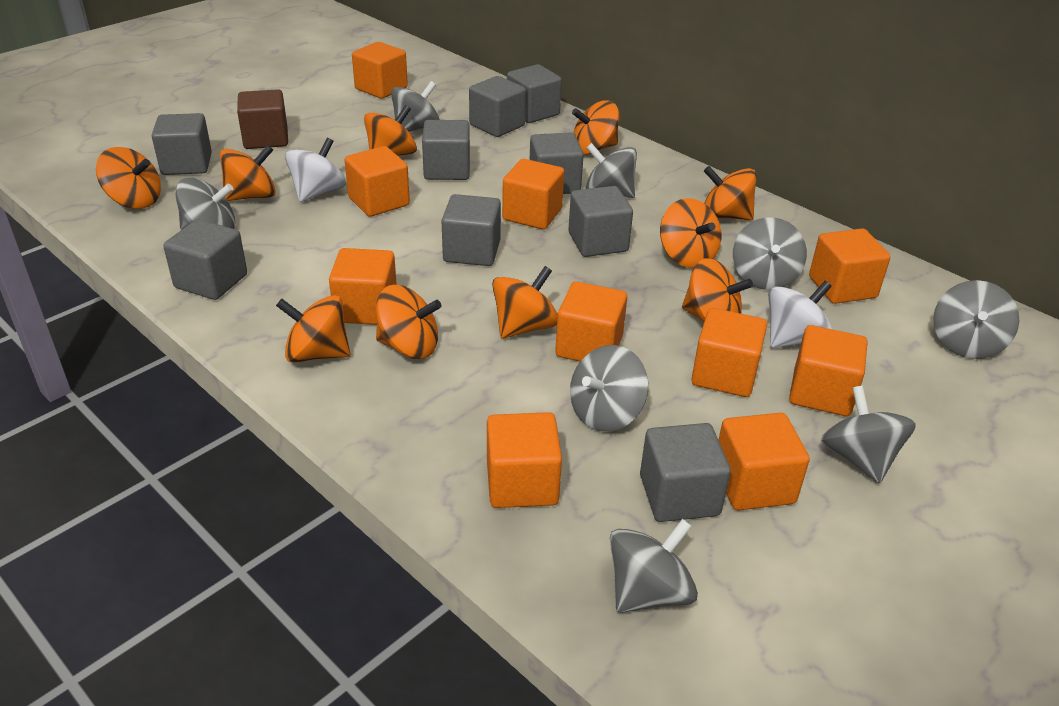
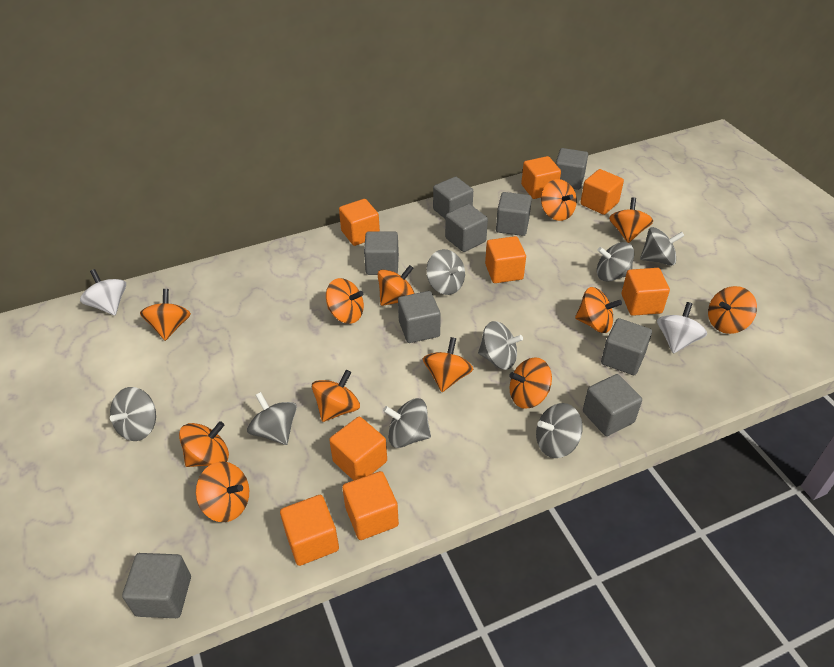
brown cube: [237,89,288,149] = 1 -> none = 0
orange cube: [329,248,397,325] [345,146,410,217] [352,42,408,99] [487,412,562,508] [502,159,564,229] [555,281,627,362] [691,308,767,397] [719,413,810,511] [789,325,868,416] [809,228,891,304] = 10 -> [280,495,339,566] [329,417,387,481] [339,199,380,246] [342,471,399,540] [485,236,526,283] [521,156,561,199] [580,169,624,215] [622,268,670,316] = 8
orange spinning top: [96,147,161,209] [220,145,276,201] [276,295,350,363] [364,105,417,156] [376,285,442,359] [492,266,558,339] [572,100,619,154] [660,198,721,268] [682,258,753,322] [704,166,757,220] = 10 -> [140,289,191,341] [179,421,229,467] [196,461,249,522] [312,370,360,422] [326,278,364,324] [378,265,415,306] [423,337,473,392] [509,357,552,409] [541,179,577,221] [575,287,622,333] [609,198,653,243] [708,286,757,334] = 12

